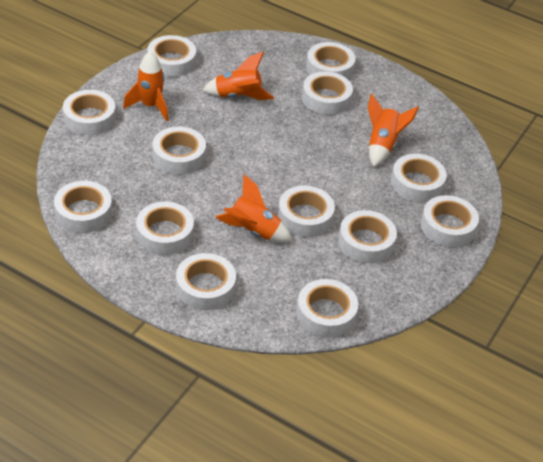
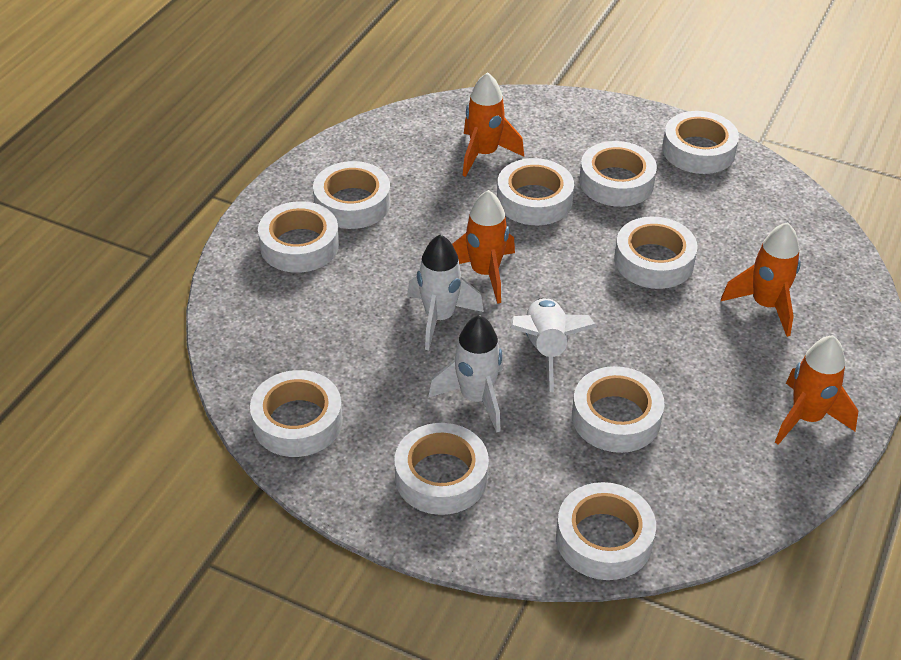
white rocket: none = 0 -> [407,235,484,350] [428,315,503,432] [510,298,597,392] = 3
white tape: [54,181,112,233] [63,90,116,135] [136,201,194,255] [147,35,196,77] [152,127,206,175] [176,253,236,310] [278,186,335,237] [296,279,358,338] [302,72,353,115] [306,42,355,79] [338,210,397,263] [391,154,447,202] [421,195,479,247] = 13 -> [250,370,343,457] [258,201,339,273] [313,161,391,229] [395,423,489,515] [497,158,574,225] [556,482,656,580] [572,366,664,453] [579,141,657,207] [614,217,698,289] [662,111,739,174] = 10

